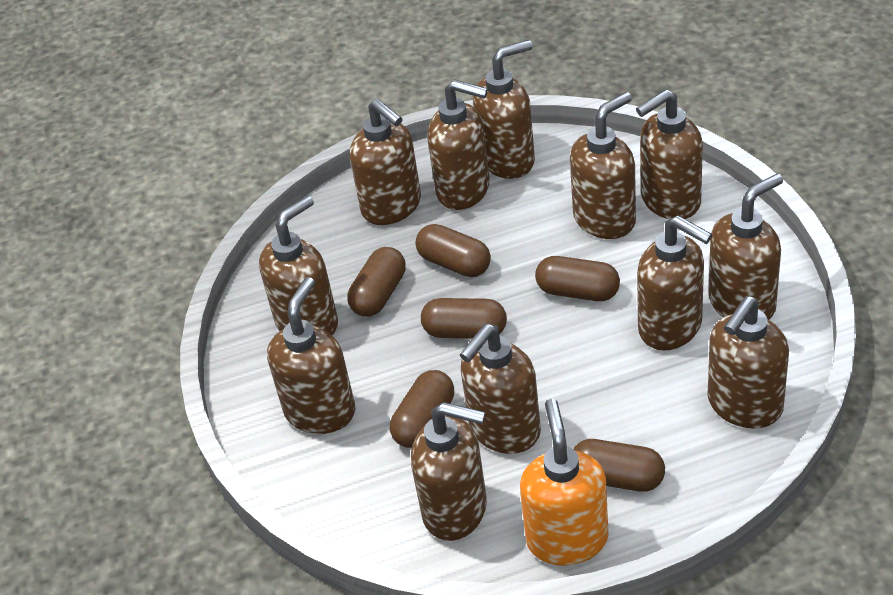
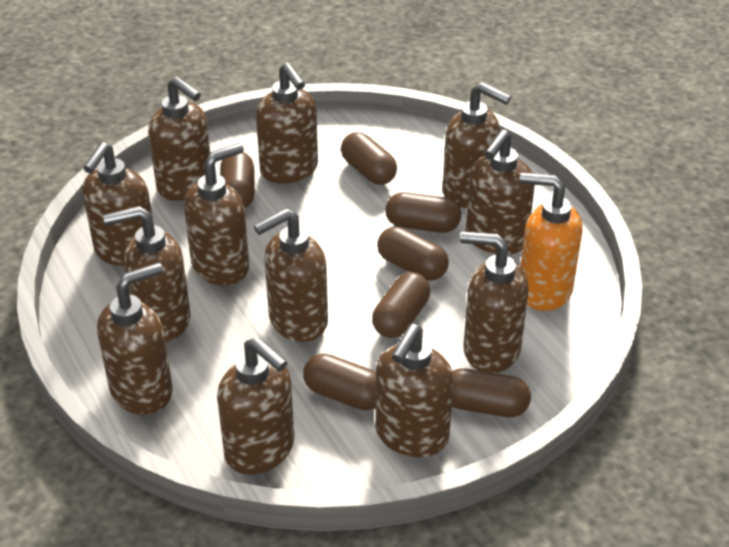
brown capsule: [347,247,406,317] [390,370,454,448] [416,224,491,277] [421,298,507,339] [535,256,620,301] [573,439,665,492] = 6 -> [220,152,255,208] [303,354,376,410] [341,132,397,185] [372,272,430,338] [377,227,449,281] [385,192,461,233] [452,368,531,417] = 7

